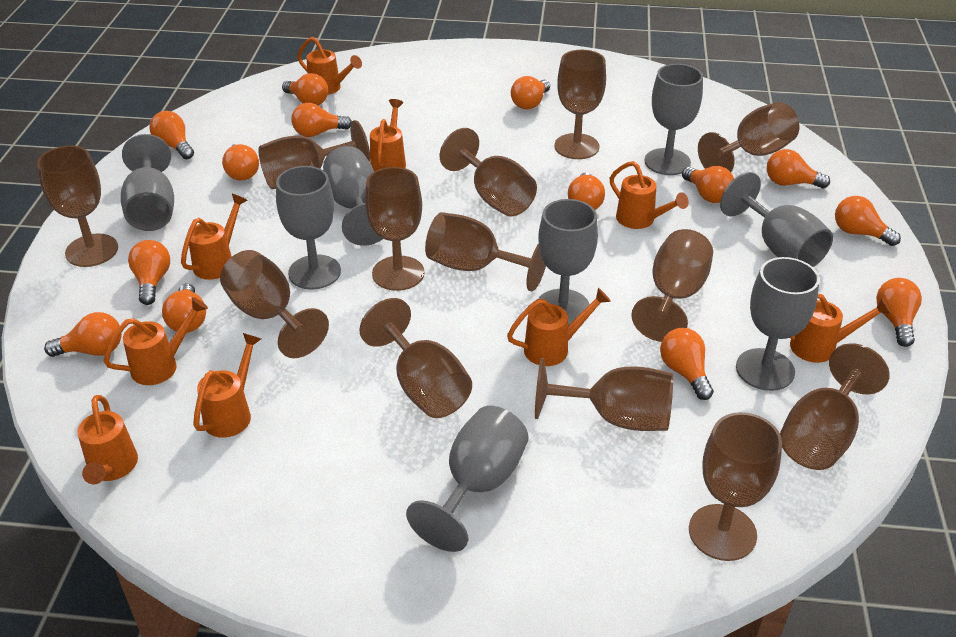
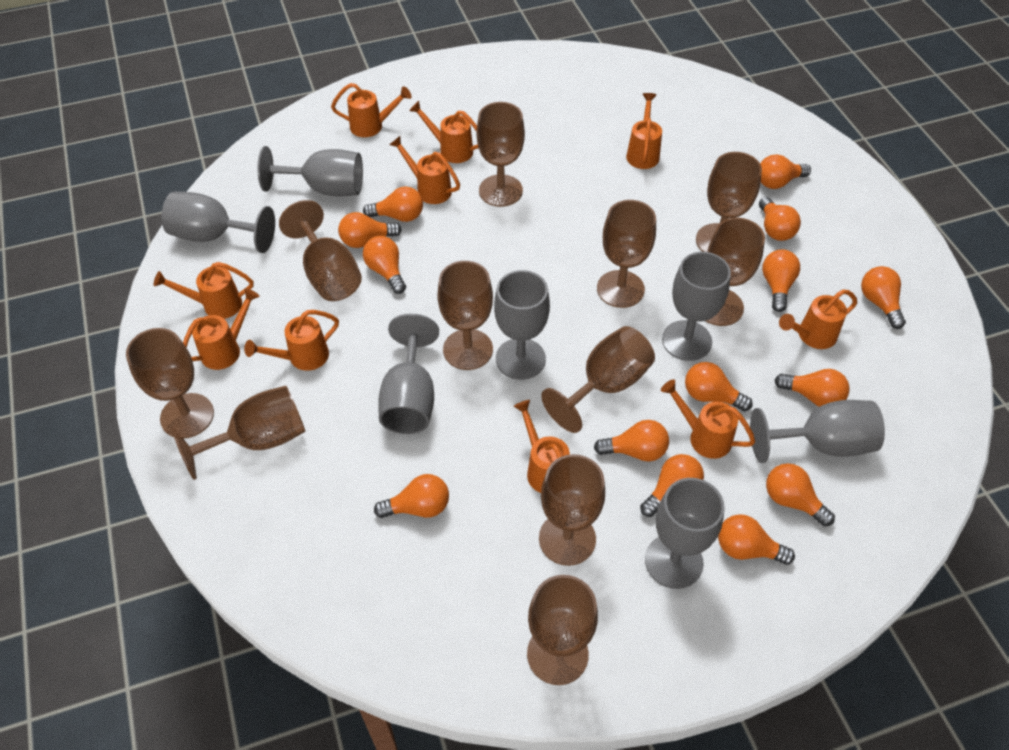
brown goblet: [37,146,118,267] [220,250,329,358] [258,120,370,189] [359,298,472,418] [365,167,425,291] [425,212,546,291] [440,128,537,216] [535,358,673,431] [554,50,606,159] [631,229,713,342] [689,412,782,561] [698,102,799,172] [780,343,890,470] = 13 -> [126,328,214,438] [172,386,305,480] [279,200,362,301] [437,261,493,370] [477,102,525,207] [527,575,598,685] [539,454,605,566] [541,326,655,433] [597,200,656,308] [696,152,762,252] [706,218,765,326] = 11
grey goblet: [121,134,174,231] [276,166,341,290] [323,146,383,246] [406,406,528,552] [538,199,598,325] [644,64,703,175] [720,172,833,267] [736,257,820,391] = 8 -> [161,192,275,253] [257,146,363,196] [378,314,439,434] [494,270,550,380] [645,478,725,589] [662,252,731,361] [750,400,885,463] = 7
orange watering can: [77,395,138,484] [103,297,208,385] [181,194,247,280] [193,333,261,438] [297,37,362,95] [370,99,406,172] [507,288,611,366] [610,161,689,229] [790,293,891,363] = 9 -> [154,262,253,319] [183,288,260,370] [244,310,339,371] [331,83,412,137] [390,136,460,204] [409,101,478,163] [513,400,570,493] [626,93,662,169] [661,379,755,459] [779,289,857,349] = 10

